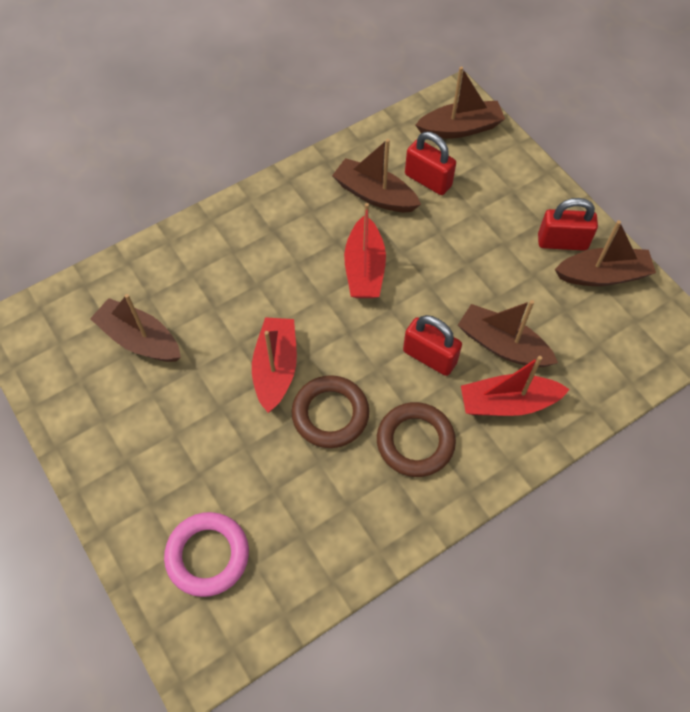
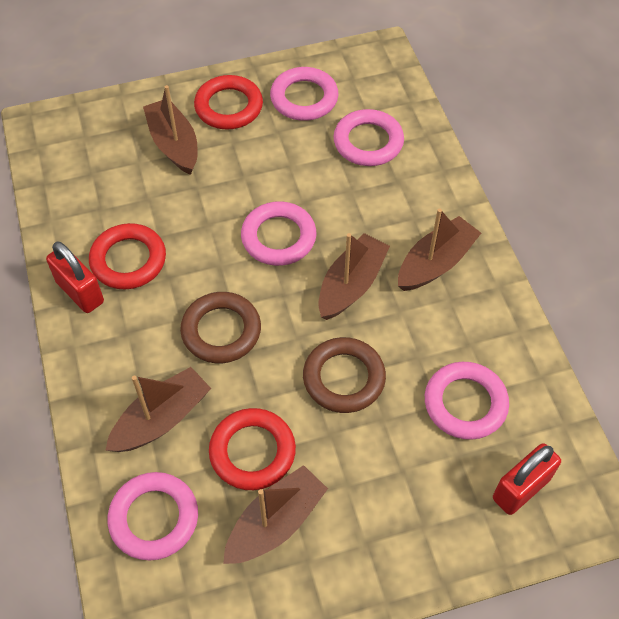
pink ring: [164,512,249,597] = 1 -> [107,472,198,561] [241,201,316,266] [270,67,338,121] [333,109,404,166] [425,362,509,440] = 5
red boat: [252,317,297,413] [344,203,386,298] [461,356,570,416] = 3 -> none = 0
red padlock: [403,315,462,376] [405,132,456,195] [538,198,598,251] = 3 -> [46,242,104,313] [493,443,561,515] = 2
red ring: none = 0 -> [89,223,166,290] [194,75,263,129] [209,408,296,490] = 3

